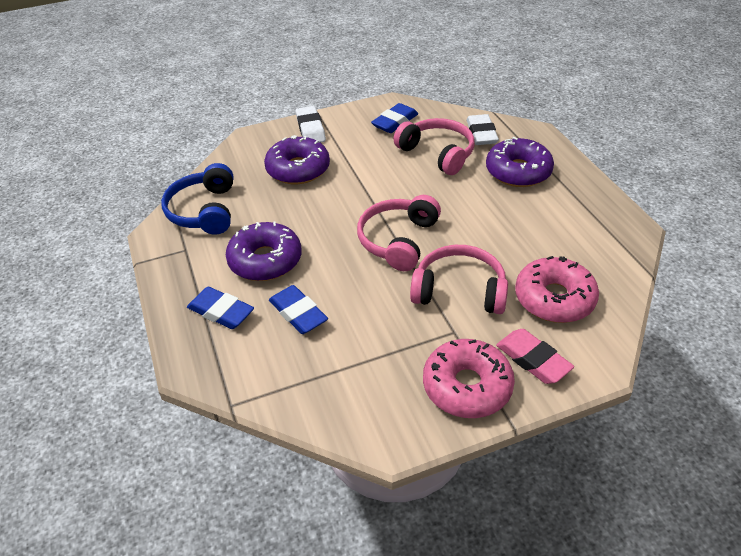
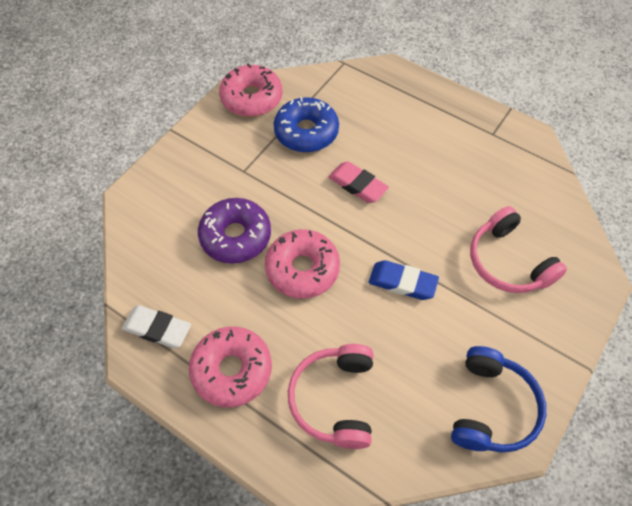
blue donut: none = 0 -> [274,97,339,153] = 1
blue eraser: [187,287,254,329] [269,285,328,334] [371,103,418,133] = 3 -> [369,260,439,300] = 1
pink donut: [423,339,515,418] [515,256,599,323] = 2 -> [189,327,272,407] [219,63,283,117] [265,229,340,299] = 3
pink headphones: [357,195,441,271] [393,118,475,175] [410,245,508,314] = 3 -> [288,344,373,449] [470,206,567,293] = 2
purple donut: [226,222,301,281] [264,135,330,184] [486,137,554,187] = 3 -> [198,198,271,264] = 1
white eraser: [296,106,326,142] [466,114,499,145] = 2 -> [122,305,191,348] = 1

